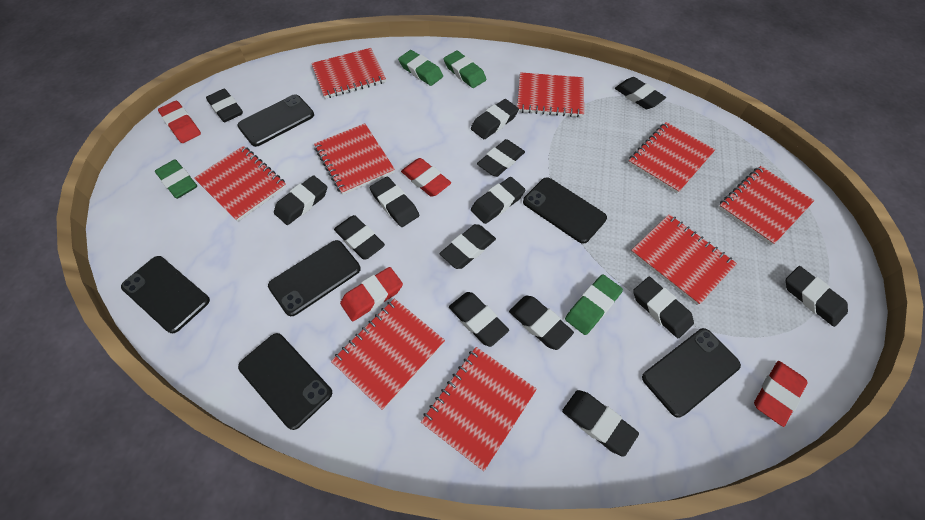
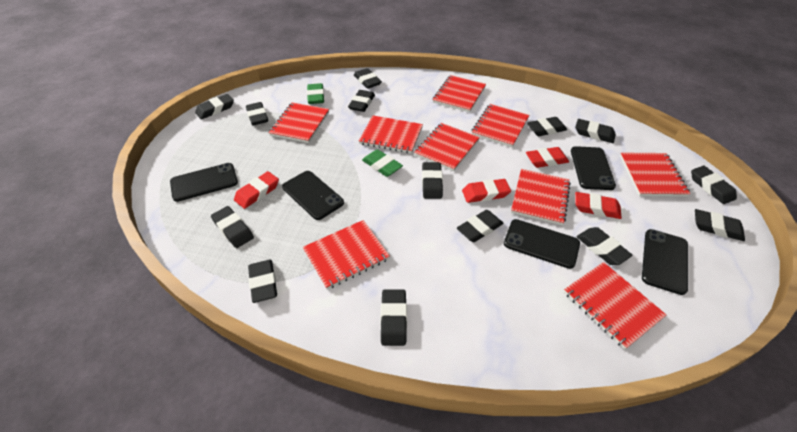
black phone: [121,256,210,333] [237,95,314,147] [238,333,332,430] [268,240,361,316] [523,177,607,244] [642,328,741,417] = 6 -> [170,163,238,202] [282,171,344,220] [504,219,580,269] [571,146,616,190] [642,229,688,295] = 5
green eraser: [155,159,197,199] [398,50,443,86] [444,51,486,88] [565,274,623,335] = 4 -> [307,83,324,104] [362,149,403,177] = 2

